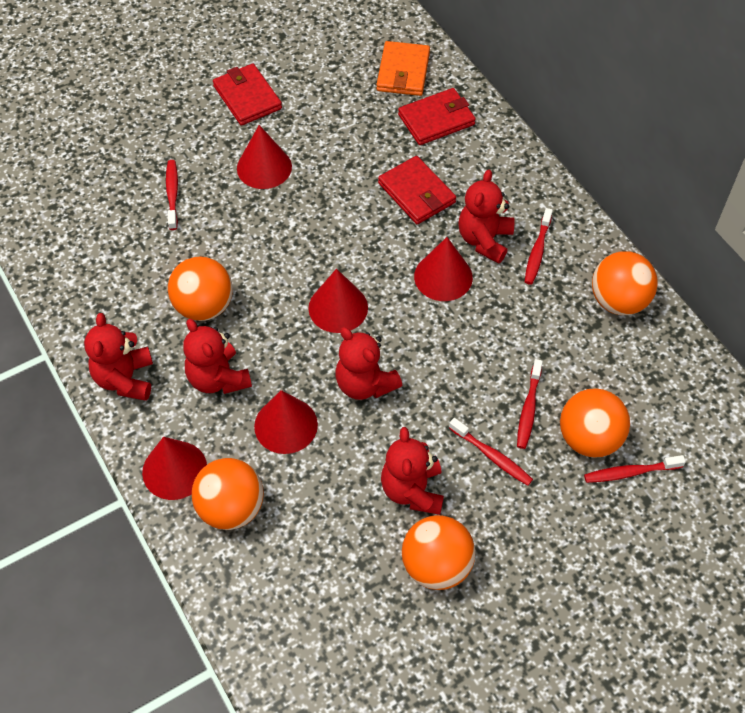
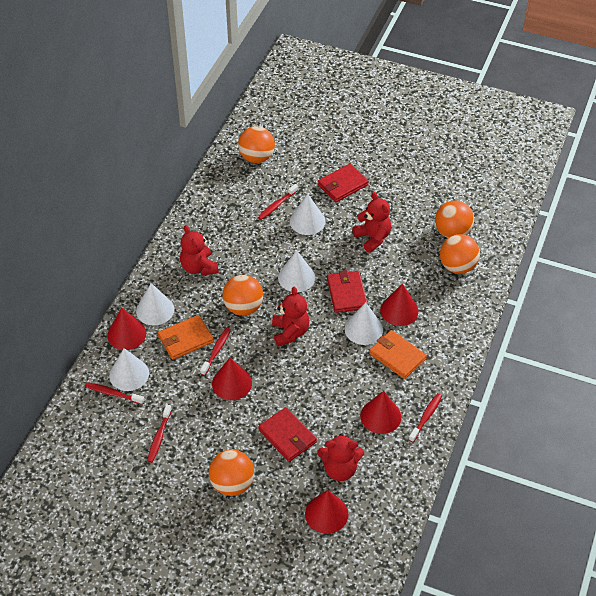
orange wallet: [376,41,430,96] = 1 -> [158,315,214,360] [369,330,427,379] = 2
red teddy bear: [84,313,153,401] [183,319,252,394] [335,327,402,400] [381,427,444,515] [458,169,514,264] = 5 -> [180,225,219,276] [272,286,309,347] [317,433,364,481] [352,192,391,253] = 4
white cone: none = 0 -> [109,348,149,391] [136,283,174,325] [278,250,315,292] [290,194,326,235] [344,303,383,345] = 5

